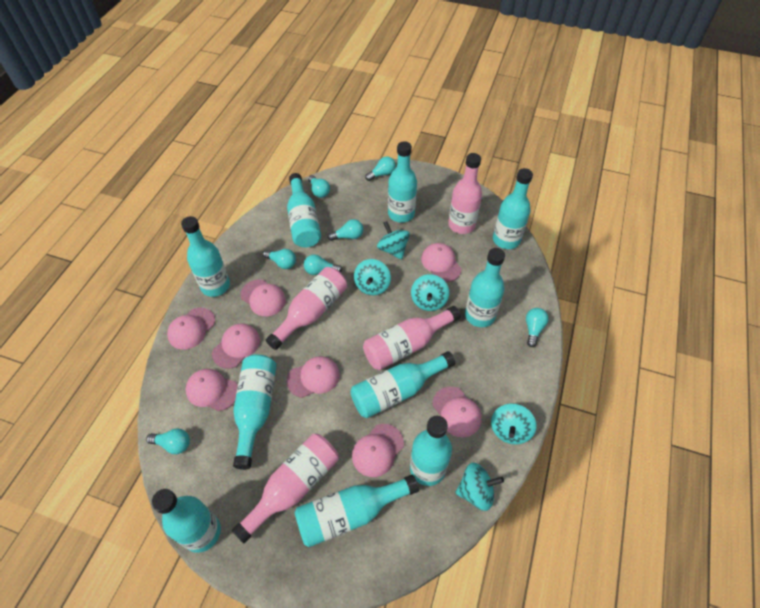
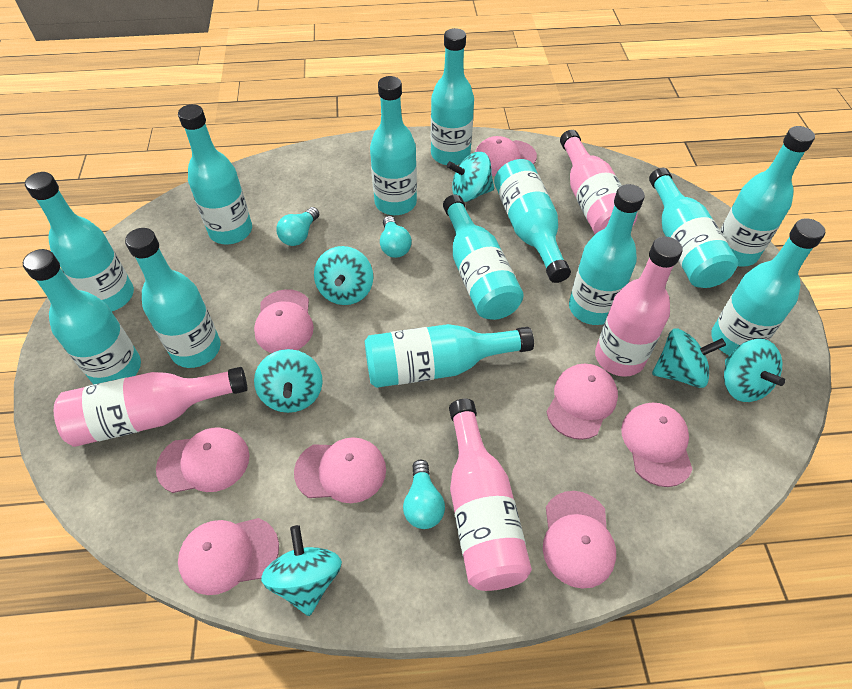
turquoise bottle: [152,489,221,553] [181,216,230,297] [233,354,277,470] [287,173,321,247] [294,474,419,547] [350,351,455,418] [388,141,417,223] [410,416,452,486] [465,248,505,327] [493,168,533,249] = 10 -> [23,249,141,384] [25,172,134,311] [125,228,221,368] [178,104,252,244] [365,324,534,388] [370,76,417,215] [431,28,474,165] [443,195,524,320] [494,159,571,283] [569,184,645,325] [649,167,738,288] [711,218,825,356] [720,126,815,267] = 13
turquoise light bulb: [146,428,190,454] [263,249,296,269] [304,254,342,275] [308,175,330,198] [328,219,363,241] [365,156,396,181] [526,308,549,347] = 7 -> [276,207,319,246] [380,216,412,258] [403,460,445,529] = 3
turquoise spinning top: [354,259,391,295] [377,221,410,260] [411,274,449,311] [455,463,504,511] [491,404,536,444] = 5 -> [254,349,323,413] [261,525,342,616] [314,246,373,305] [447,152,494,202] [652,329,726,388] [724,339,785,402] = 6

